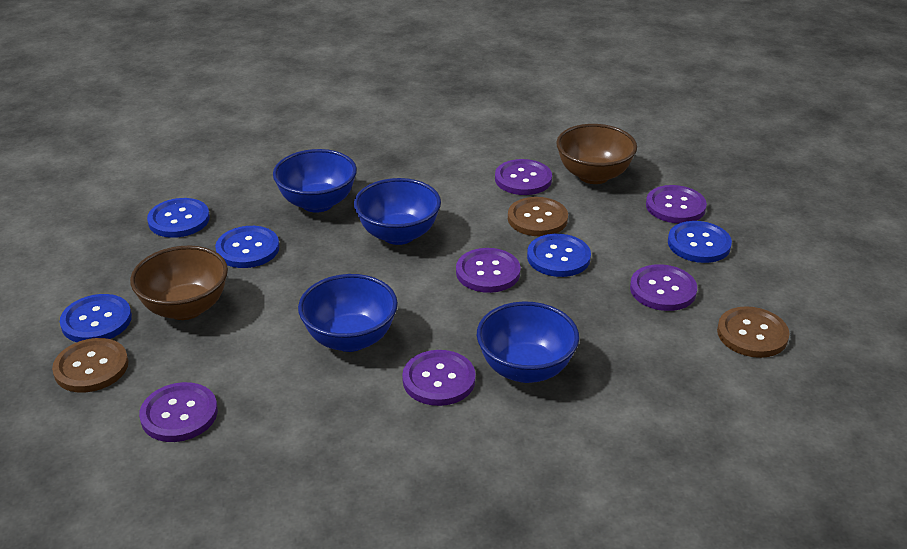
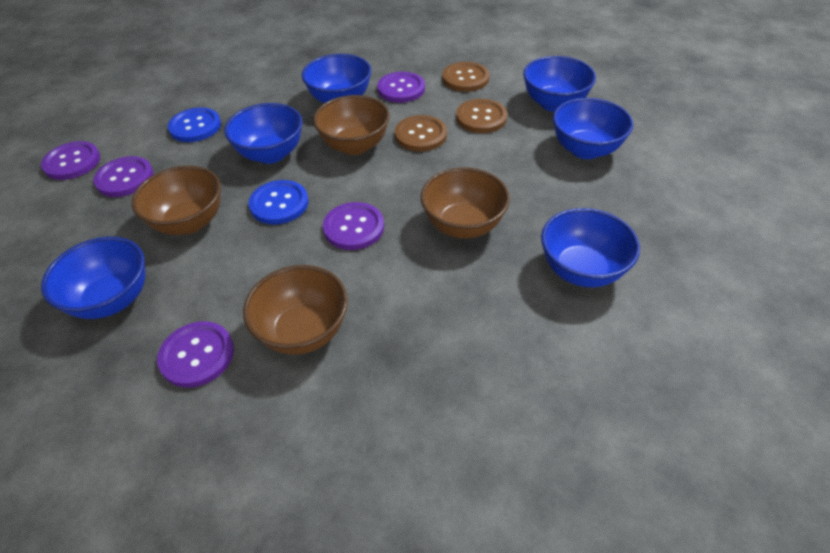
blue bowl: [273,149,357,213] [298,274,398,352] [354,178,441,245] [477,301,579,383] = 4 -> [41,237,146,319] [224,103,302,164] [302,54,371,103] [523,56,596,112] [541,208,640,287] [553,98,633,159] = 6
blue button: [60,294,132,342] [147,198,210,238] [215,226,279,268] [527,234,591,277] [668,221,732,263] = 5 -> [168,108,221,142] [248,180,308,225] = 2
brown bowl: [130,246,228,320] [556,124,637,184] = 2 -> [131,166,221,235] [243,265,348,355] [313,95,390,155] [420,167,510,239] = 4
purple button: [139,382,218,442] [402,350,476,406] [456,248,520,293] [495,159,552,195] [630,264,697,311] [646,185,707,223] = 6 -> [41,141,100,180] [93,156,153,197] [157,321,234,388] [323,202,384,250] [377,72,425,103] = 5

